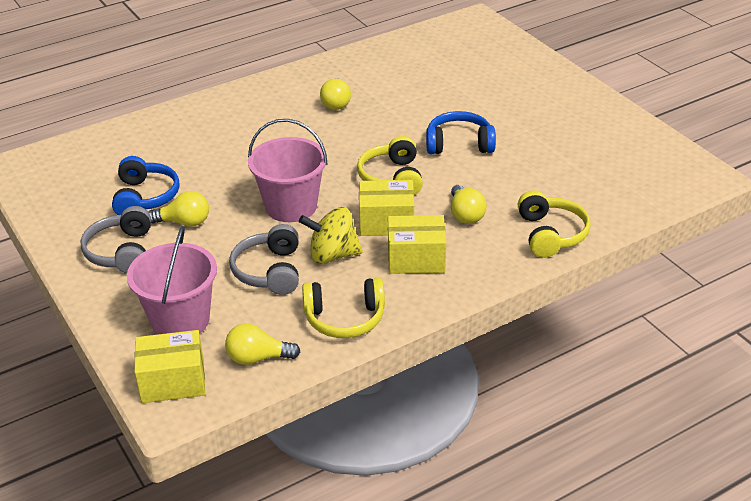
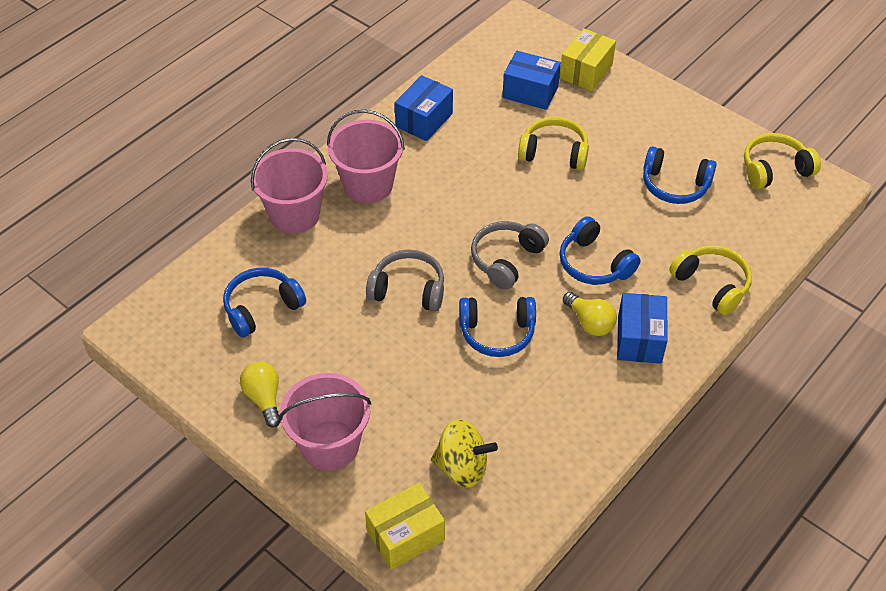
blue box: none = 0 -> [395,75,453,141] [503,51,561,110] [617,293,668,364] = 3
blue headphones: [112,156,179,215] [426,111,496,154] = 2 -> [223,268,306,338] [459,297,536,357] [560,216,641,285] [643,146,717,204] = 4
pink bucket: [127,226,217,335] [248,119,328,222] = 2 -> [250,138,328,234] [279,373,371,471] [327,110,405,203] = 3
yellow box: [134,330,205,403] [359,180,414,236] [388,215,446,274] = 3 -> [365,482,445,570] [560,28,616,91] = 2
yellow light bulb: [149,191,209,227] [225,323,300,365] [320,78,351,110] [451,185,487,224] = 4 -> [240,361,281,428] [563,292,617,336] = 2

